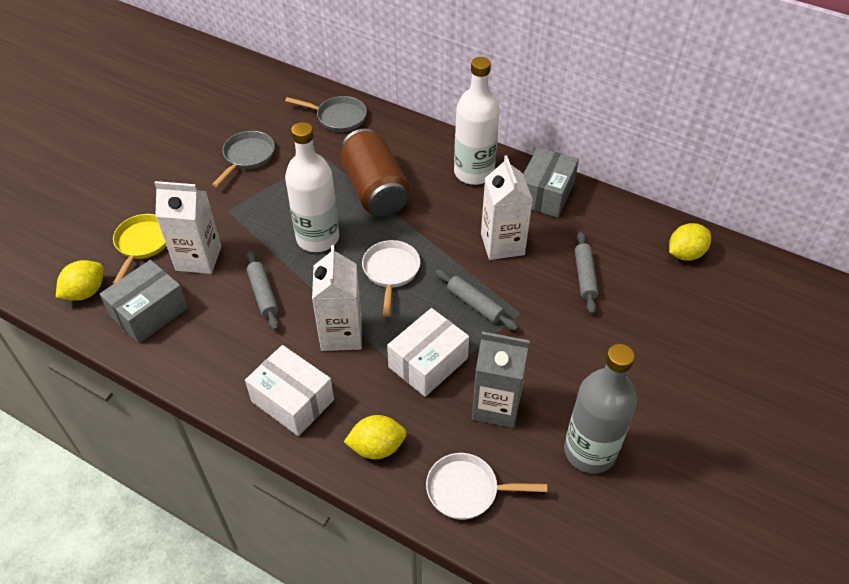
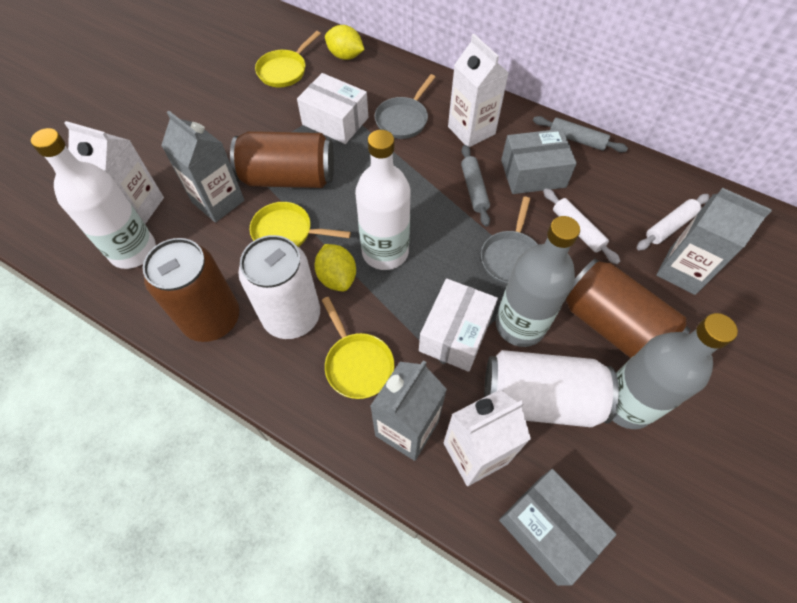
brown can: [341,129,410,216] = 1 -> [143,238,239,342] [230,131,334,188] [565,258,691,358] = 3
grey bottle: [564,344,637,474] = 1 -> [496,216,580,347] [612,313,738,429] = 2
grey carton: [472,331,530,428] = 1 -> [161,111,244,222] [370,360,447,461] [656,188,772,295] = 3
grey rolling pin: [246,251,279,331] [435,269,519,331] [575,232,598,314] = 3 -> [461,145,490,227] [533,116,628,153] = 2
white can: none = 0 -> [238,235,320,339] [484,350,619,427] = 2
white pan: [362,240,420,317] [426,453,547,520] = 2 -> none = 0
white rolling pin: none = 0 -> [543,188,620,264] [637,194,709,250] = 2
yellow lemon: [56,260,104,301] [344,415,407,459] [669,223,711,261] = 3 -> [315,244,356,291] [325,25,365,60] = 2
yellow pan: [113,214,166,284] = 1 -> [250,202,351,247] [255,31,321,87] [321,297,394,399] = 3

